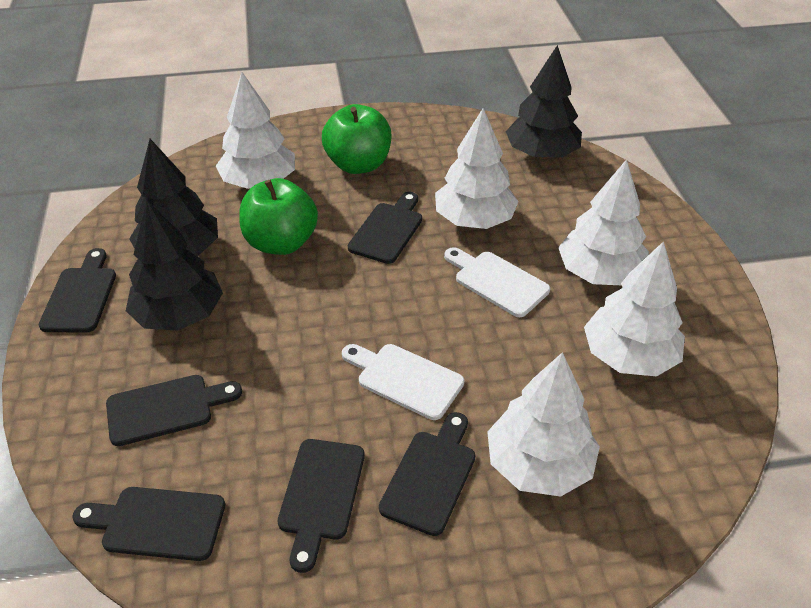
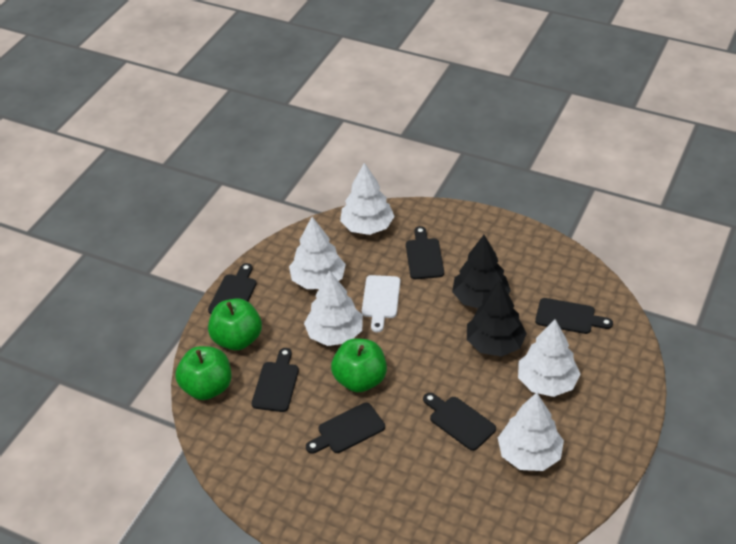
black tree: [126,200,223,331] [129,139,218,256] [506,45,582,159] = 3 -> [452,235,511,308] [467,280,527,356] = 2
green apple: [239,178,318,255] [322,104,392,174] = 2 -> [175,346,231,400] [208,298,262,350] [331,338,387,392] = 3
white cutting board: [342,344,464,420] [444,247,550,317] = 2 -> [362,275,400,332] = 1

